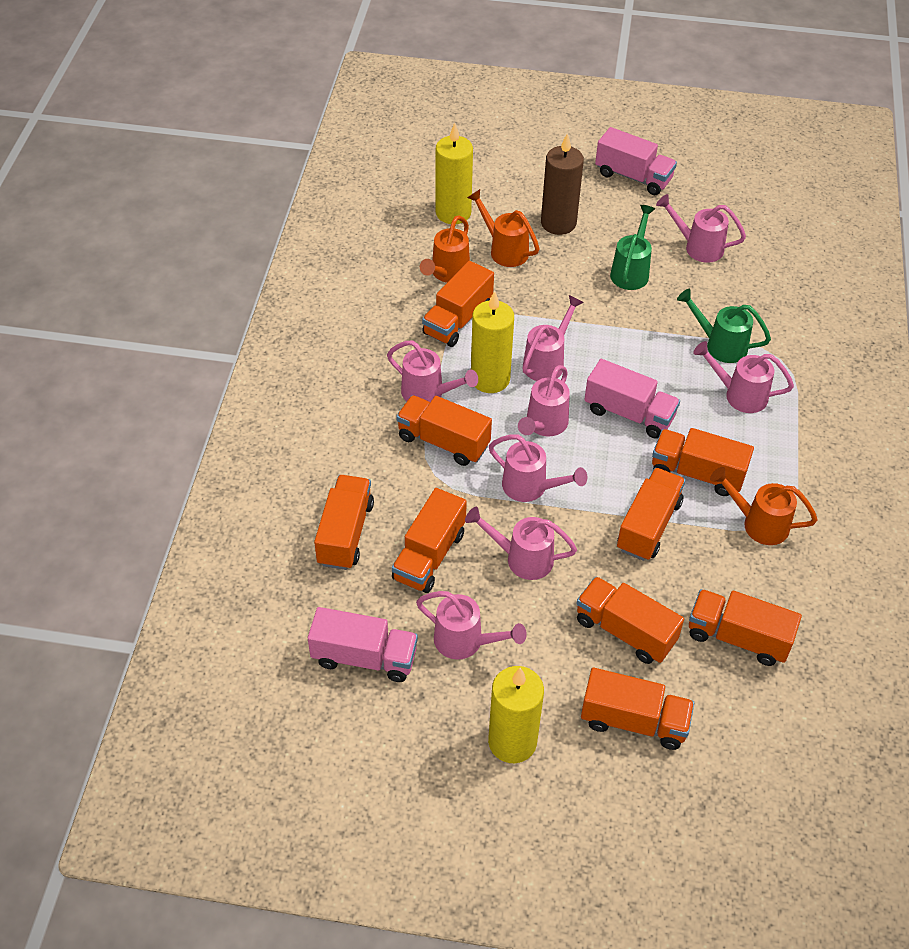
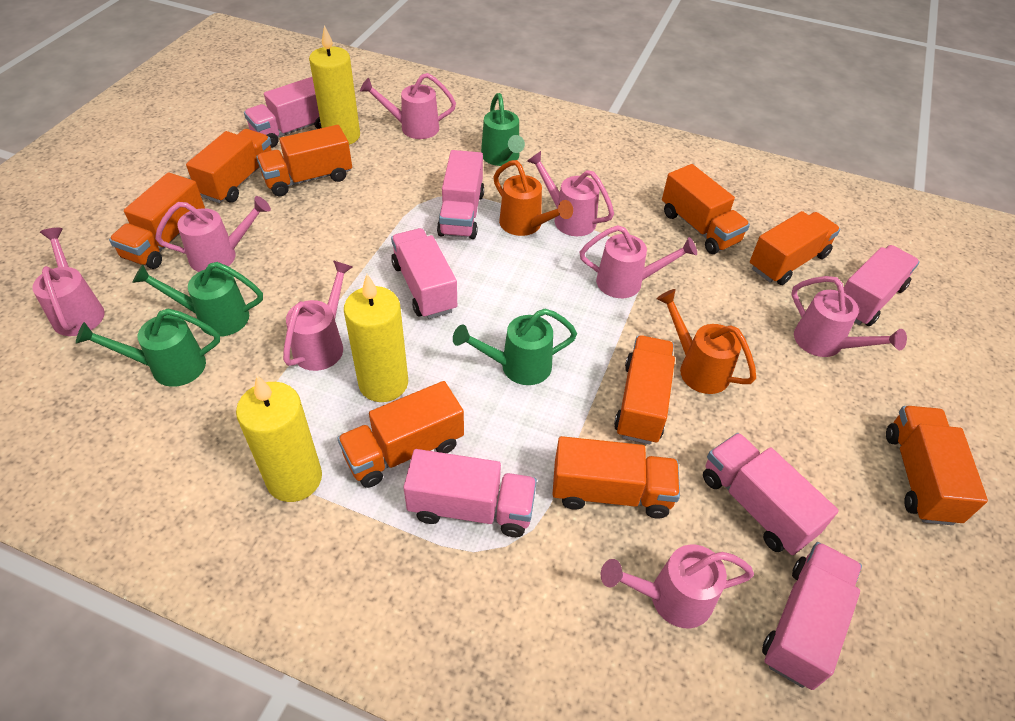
brown candle: [541,133,584,235] = 1 -> none = 0
green watering can: [610,205,655,290] [677,289,771,363] = 2 -> [76,308,220,387] [132,262,263,337] [453,309,577,385] [481,93,525,166] = 4
orange watering can: [420,215,470,283] [467,189,539,267] [710,467,818,545] = 3 -> [493,160,573,236] [657,289,756,394] = 2
pink truck: [308,607,418,682] [584,359,680,439] [595,127,677,195] = 3 -> [244,77,322,148] [391,228,457,319] [404,449,537,537] [437,150,484,239] [703,433,839,555] [762,542,862,690] [844,245,920,326] = 7

